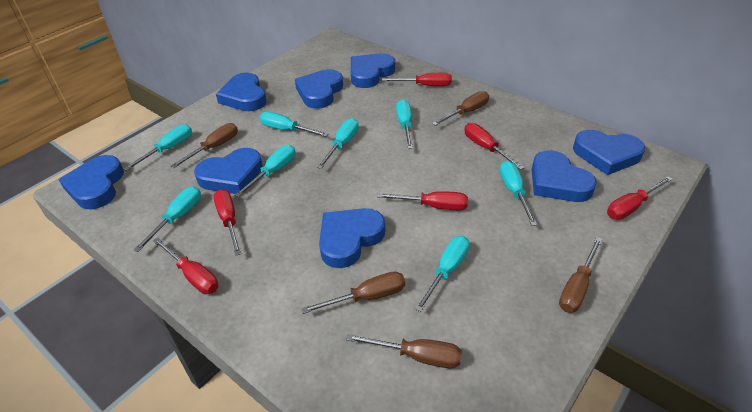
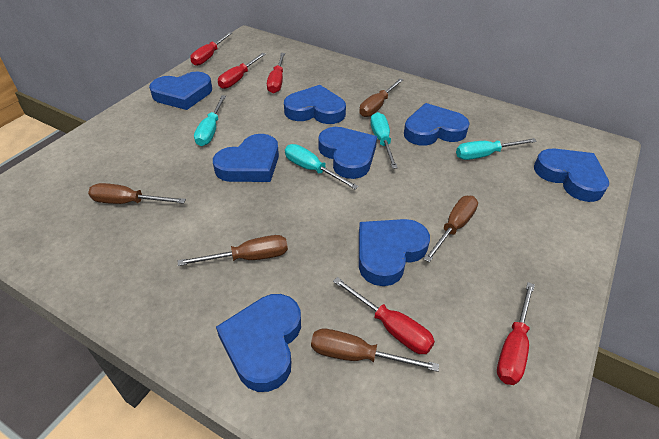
red screwdriver: [153,238,218,294] [213,189,242,255] [377,191,468,210] [382,73,452,86] [464,123,524,170] [607,176,673,220] = 6 -> [190,32,232,66] [218,53,266,89] [267,53,285,94] [333,277,435,354] [497,282,535,385] = 5
turquoise screwdriver: [123,124,192,171] [134,186,201,252] [234,145,295,197] [260,112,328,137] [317,118,359,169] [396,99,413,149] [415,236,469,312] [500,161,537,226] = 8 -> [194,95,226,146] [285,144,359,189] [370,112,398,169] [456,138,537,160] = 4

